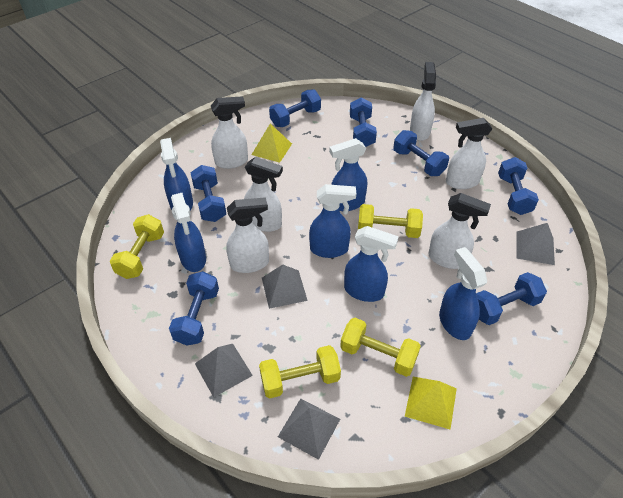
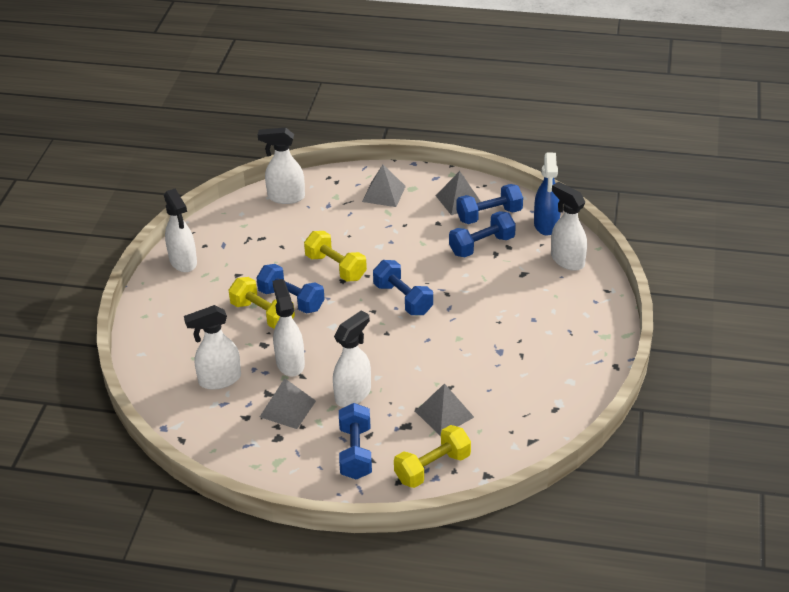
blue dumbbell: [169,271,219,345] [190,165,226,222] [269,89,321,127] [350,98,377,147] [393,130,449,176] [476,272,547,325] [498,157,539,215] = 7 -> [256,264,325,314] [339,403,372,480] [373,260,433,315] [449,211,516,257] [456,184,523,224] = 5
blue spray bottle: [160,138,193,211] [171,193,206,272] [309,184,356,258] [329,138,367,211] [344,226,399,302] [439,247,487,340] = 6 -> [534,153,561,236] = 1
yellow dumbbell: [110,214,164,279] [259,345,341,399] [340,318,421,377] [358,204,423,238] = 4 -> [229,277,295,329] [304,231,367,282] [394,425,471,488] = 3
yellow pyramid: [251,124,292,163] [405,377,457,430] = 2 -> none = 0

